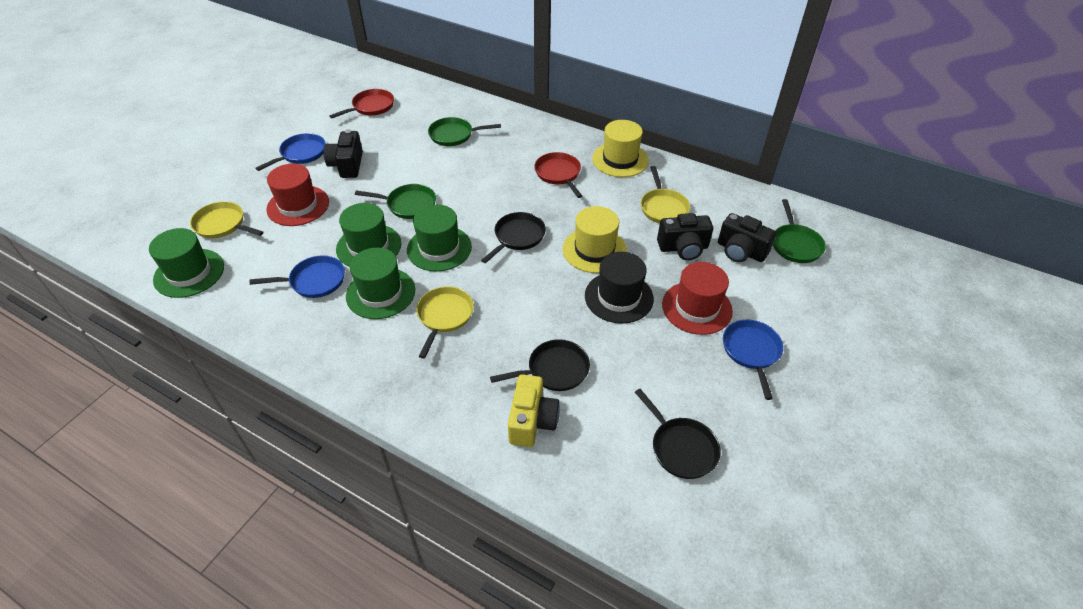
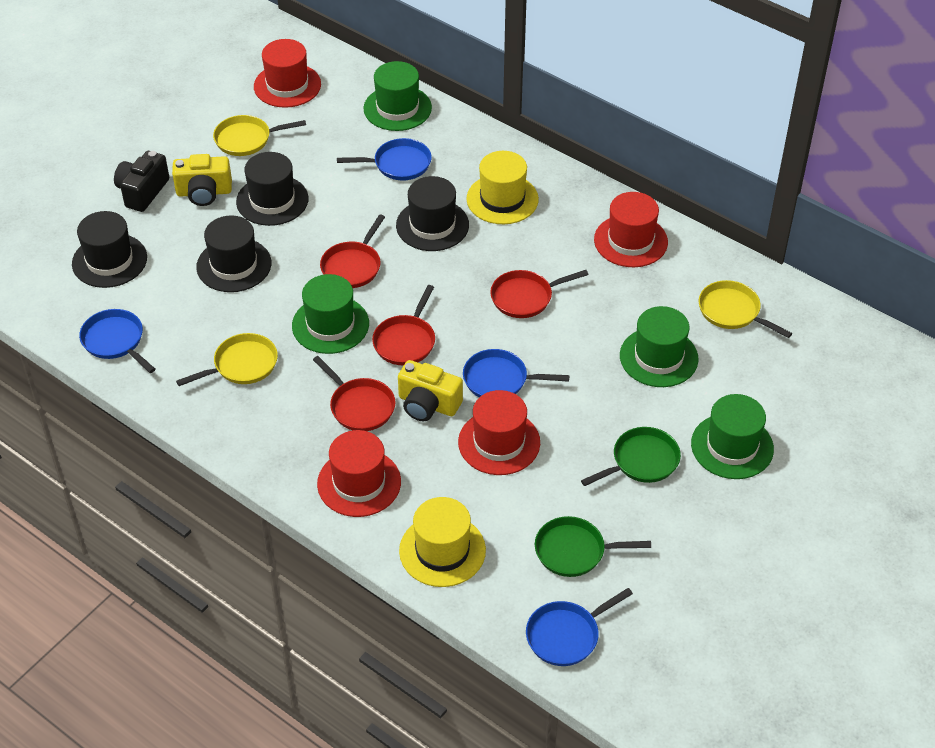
black camera: [324,129,363,178] [657,213,713,260] [718,213,776,262] = 3 -> [114,151,169,212] = 1
black hat: [585,252,654,324] = 1 -> [72,211,147,288] [196,215,271,292] [236,152,308,226] [396,176,469,251] = 4
black pan: [481,212,546,263] [490,339,590,391] [635,389,721,479] = 3 -> none = 0
blue pan: [250,255,345,298] [256,133,326,171] [723,320,783,400] = 3 -> [79,309,156,373] [337,138,432,180] [463,349,570,397] [526,588,633,666] = 4
green pan: [355,184,436,219] [428,117,501,146] [773,199,826,263] = 3 -> [535,516,651,577] [581,427,681,486] = 2
red hat: [266,164,329,226] [662,262,733,335] = 2 -> [254,39,321,108] [317,430,401,517] [458,390,540,475] [594,192,668,267] = 4
red pan: [329,89,394,119] [534,152,582,198] = 2 -> [313,356,396,431] [320,214,385,288] [372,285,435,365] [490,270,589,318] = 4
yellow camera: [508,374,560,447] = 1 -> [172,154,232,206] [398,360,463,421] = 2

